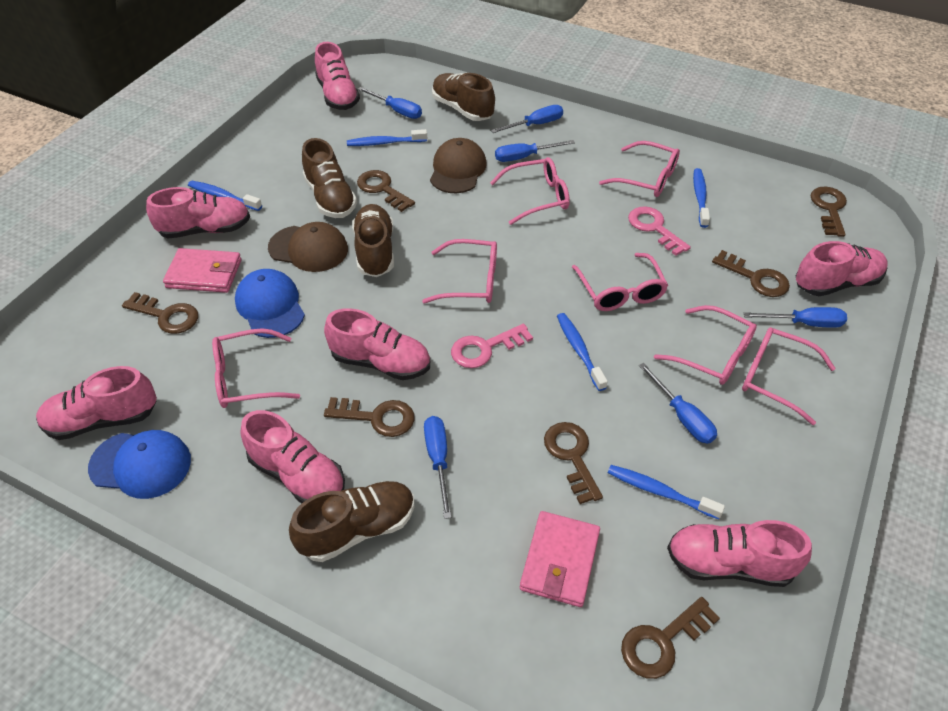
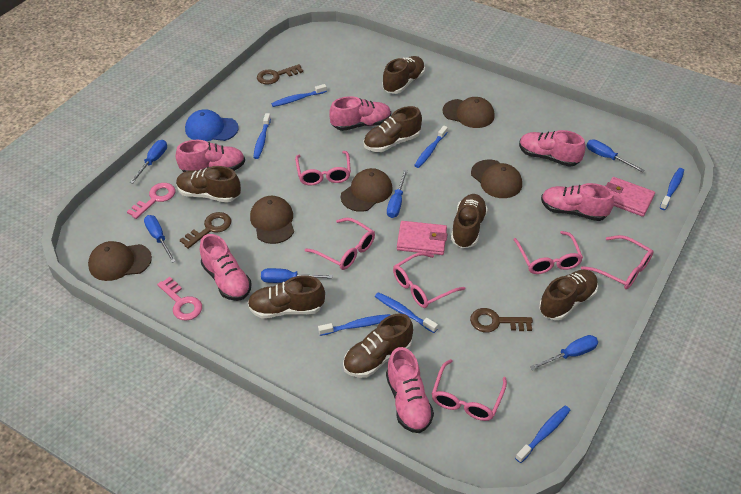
blue cap: [88,430,191,499] [235,269,305,338] = 2 -> [185,109,239,141] = 1
blue toothbrush: [188,181,262,211] [347,129,427,146] [557,313,608,391] [608,465,725,519] [693,168,710,228] = 5 -> [253,113,271,159] [271,84,327,107] [318,314,390,336] [375,292,438,333] [414,126,448,168] [515,406,570,463] [660,168,684,210] = 7
brown cap: [268,222,348,272] [430,138,487,193] = 2 -> [88,241,152,281] [250,196,294,244] [341,168,393,212] [443,97,495,128] [471,159,522,198] = 5
brown key: [122,292,198,334] [324,397,415,437] [357,170,415,212] [544,422,603,504] [621,597,720,679] [712,250,790,297] [811,187,847,237] = 7 -> [180,212,231,249] [257,64,303,85] [470,308,533,332] = 3
brown shoe: [289,481,414,562] [302,138,357,218] [352,204,394,277] [432,73,495,121] = 4 -> [176,166,241,203] [248,275,325,318] [343,314,413,378] [364,106,422,152] [382,56,425,94] [451,194,488,248] [539,270,598,321] = 7
pink glasses: [212,328,300,408] [422,239,497,304] [490,157,570,225] [572,253,668,311] [599,141,680,197] [654,305,757,385] [742,327,836,425] = 7 -> [295,151,351,185] [305,218,375,270] [393,252,465,308] [432,359,507,421] [513,231,583,274] [581,235,653,289] = 6
pink shoe: [36,366,157,440] [146,187,250,238] [240,410,345,504] [315,42,360,110] [324,308,430,380] [667,520,812,587] [796,241,888,296] = 7 -> [175,140,245,172] [200,234,252,301] [329,96,391,131] [386,347,434,433] [519,130,585,167] [541,183,614,221] = 6

